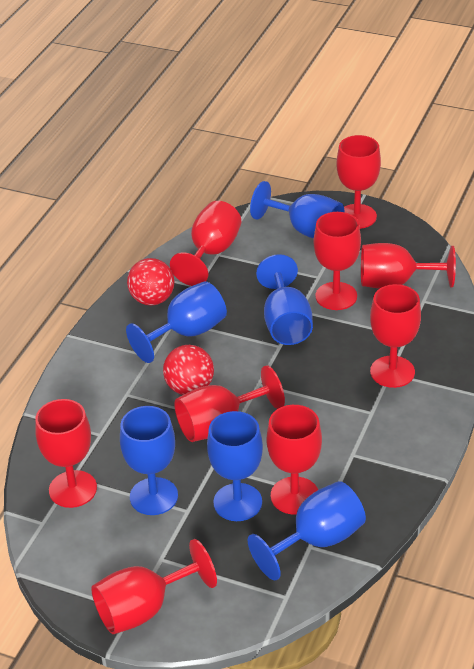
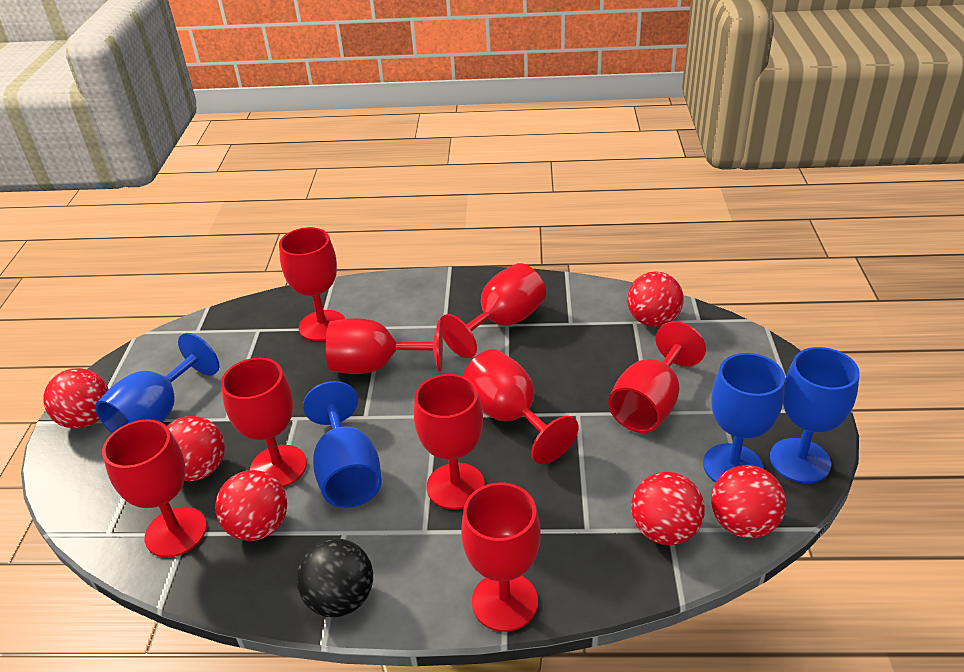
black ball: none = 0 -> [297,539,373,617] = 1
blue goblet: [120,406,178,515] [126,281,227,363] [207,411,263,521] [248,481,366,580] [250,181,344,238] [256,254,313,345] = 6 -> [95,333,219,433] [303,381,382,508] [703,353,785,482] [770,347,860,483] = 4
red ball: [127,258,174,306] [163,345,214,395] = 2 -> [43,368,109,429] [167,416,225,481] [215,470,287,541] [627,272,684,327] [631,472,705,545] [711,465,786,538] = 6

